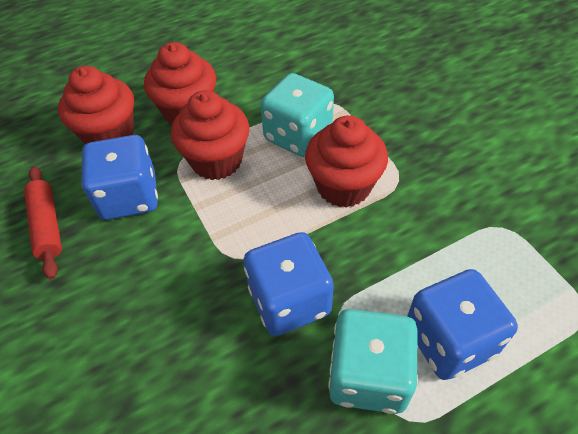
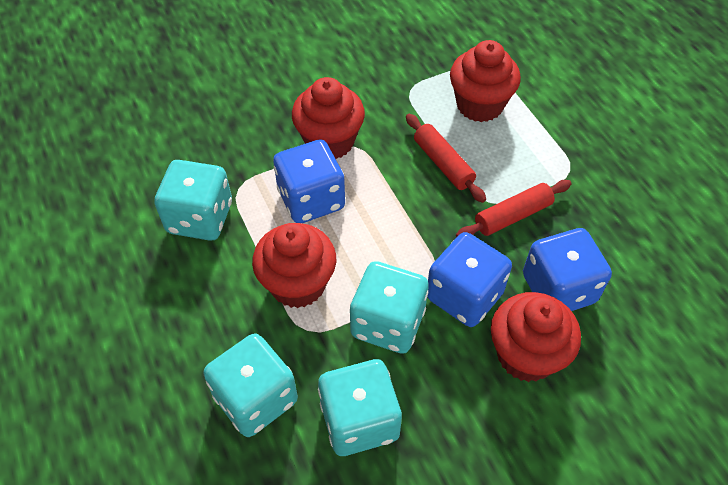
red rolling pin: [24,166,62,280] = 1 -> [406,114,486,203] [456,180,572,237] = 2
turquoise dice: [260,73,334,157] [328,309,418,414] = 2 -> [154,160,232,241] [203,333,298,437] [318,359,402,456] [350,261,429,354] = 4

